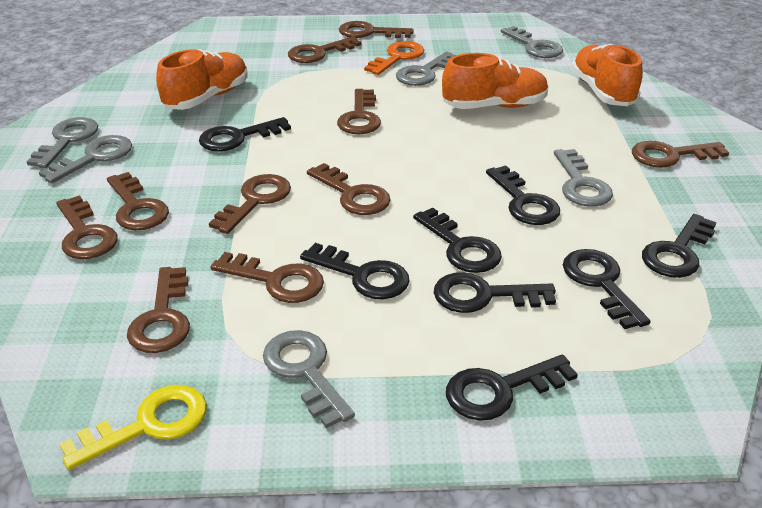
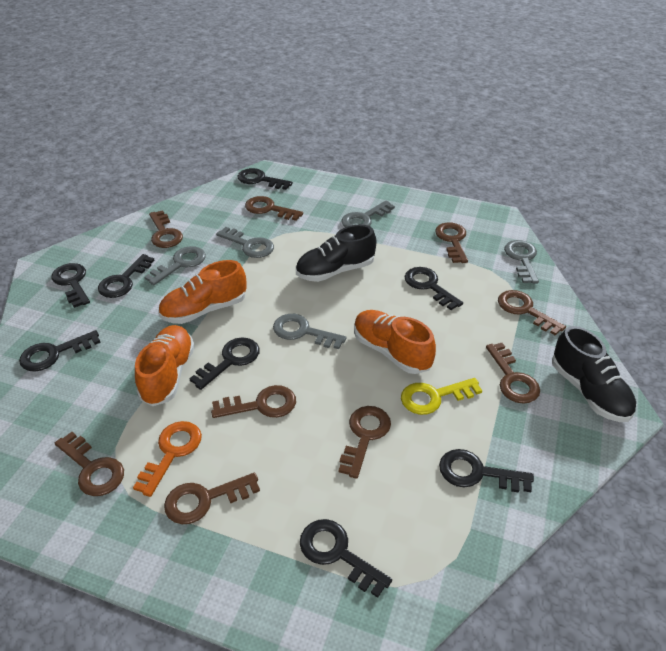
black shoe: none = 0 -> [296,225,376,282] [552,326,636,422] = 2
brown key: [56,195,118,259] [107,172,169,230] [127,267,190,353] [209,174,291,234] [210,252,324,303] [288,36,362,63] [307,163,390,215] [337,89,381,134] [339,21,414,38] [632,141,729,168] = 10 -> [55,432,124,496] [149,210,183,248] [164,473,260,524] [211,385,296,418] [245,196,303,221] [339,406,391,479] [435,222,468,263] [486,343,540,404] [498,290,566,335] = 9
grey key: [27,117,98,168] [39,135,132,184] [263,330,355,428] [396,52,456,86] [501,26,563,58] [554,149,613,207] = 6 -> [144,246,206,285] [216,227,274,258] [273,314,347,349] [342,201,395,227] [504,240,539,284] = 5

